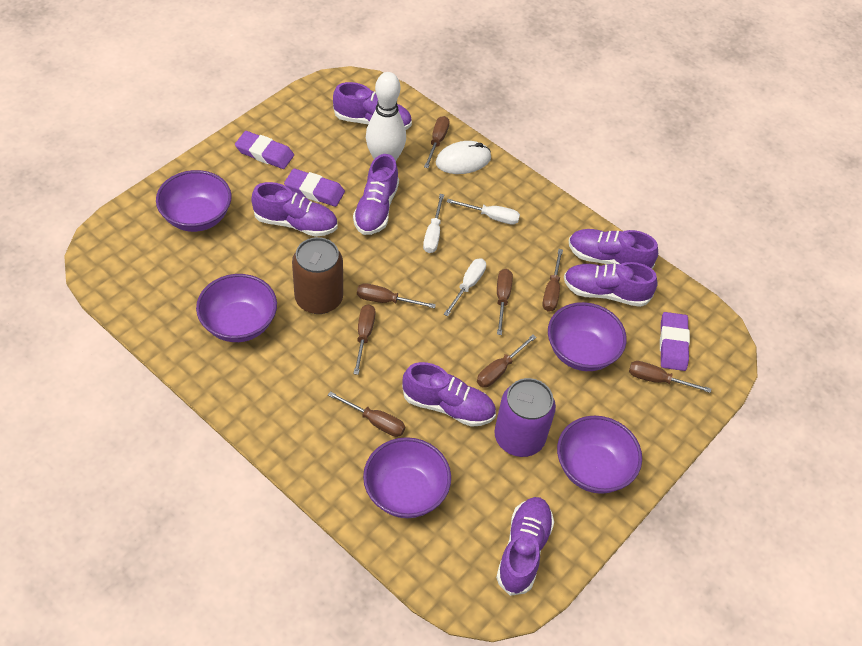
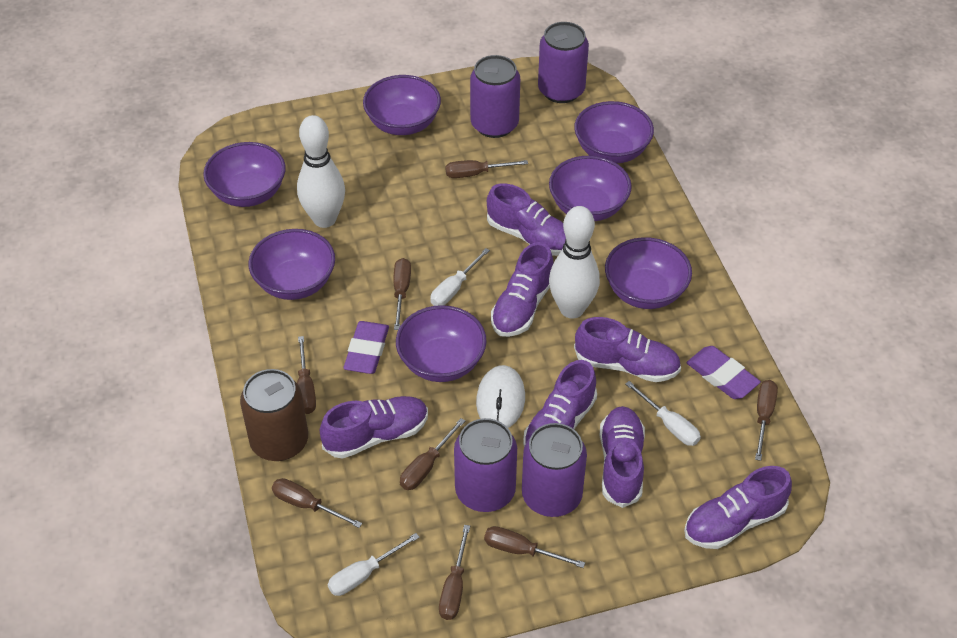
purple bowl: [156,170,232,232] [196,274,277,342] [363,437,451,518] [548,302,627,371] [557,416,642,494] = 5 -> [203,142,286,207] [249,229,335,300] [363,75,441,135] [396,305,487,382] [549,156,632,221] [574,101,654,163] [605,237,692,309] = 7
purple can: [494,378,556,457] = 1 -> [454,418,517,512] [470,55,520,138] [522,423,587,517] [538,22,589,103] = 4
purple eraser: [235,131,294,169] [284,168,345,207] [660,312,690,371] = 3 -> [343,321,389,374] [686,346,761,399] = 2
white bowling pin: [366,72,406,161] = 1 -> [297,115,345,228] [549,206,600,319] = 2

